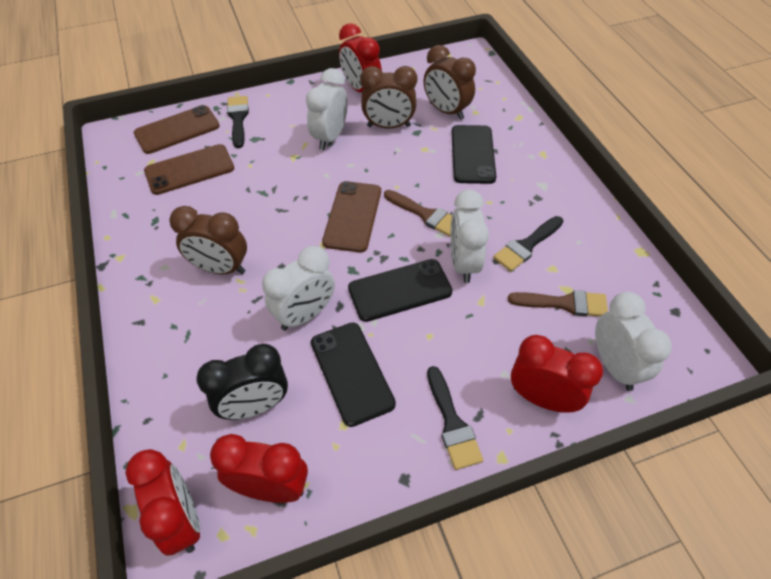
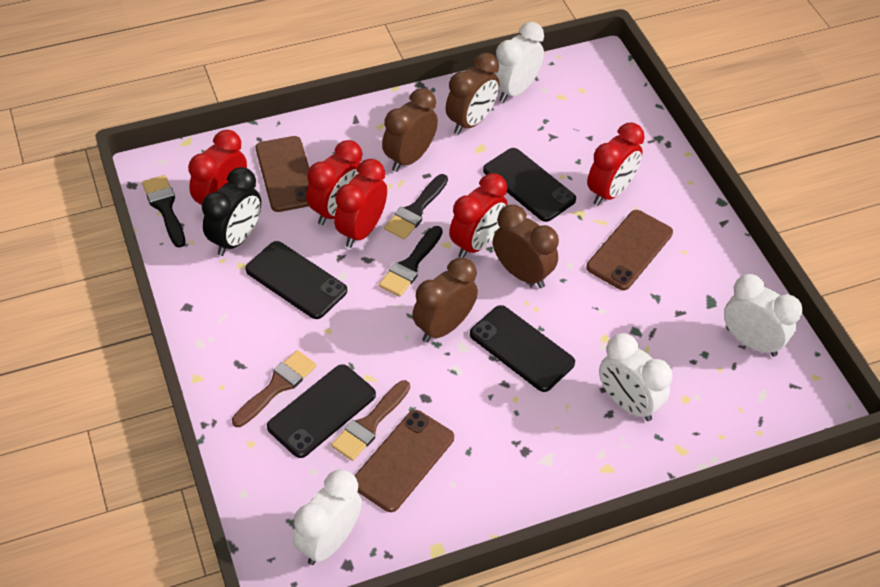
black phone: [311,323,396,427] [348,259,453,322] [452,125,496,184] = 3 -> [245,241,347,319] [267,364,376,458] [470,305,575,392] [483,148,576,222] = 4
brown clock: [169,206,247,274] [360,66,417,128] [424,45,476,120] = 3 -> [382,88,438,172] [412,258,478,343] [446,53,499,135] [493,205,559,288] = 4
red clock: [125,449,200,556] [210,434,308,503] [339,23,382,92] [511,335,603,413] = 4 -> [188,130,247,205] [306,140,363,225] [334,159,387,248] [449,173,508,258] [587,122,645,206] = 5

